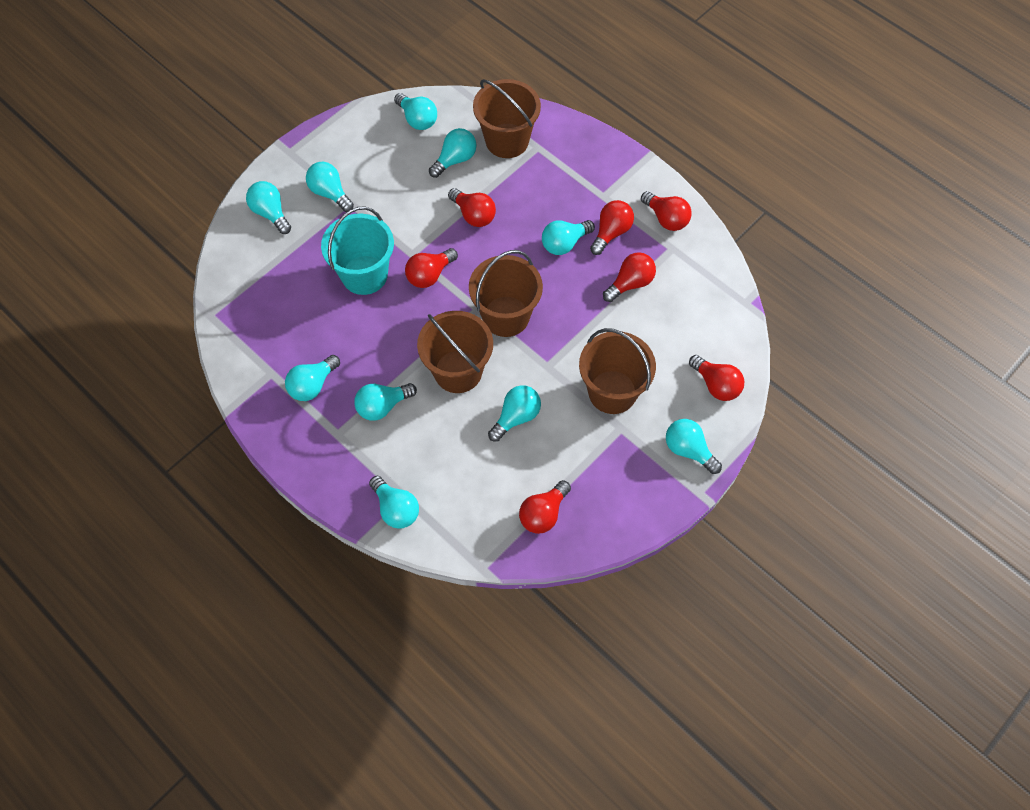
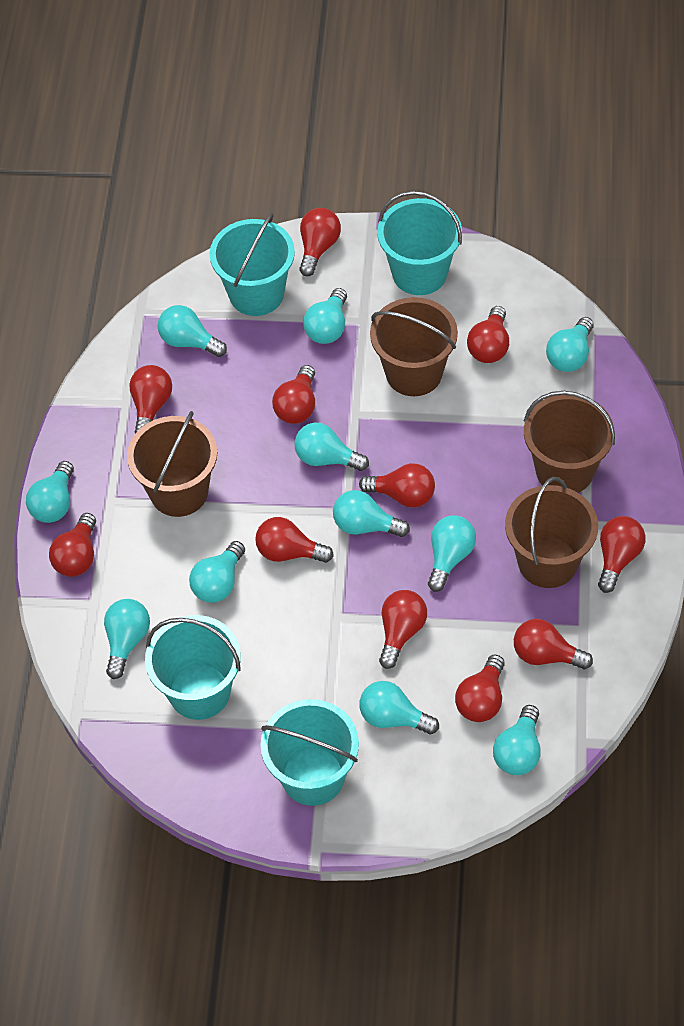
red light bulb: [405,248,458,288] [448,188,496,227] [519,480,571,534] [590,200,634,255] [603,252,656,302] [641,191,692,231] [689,355,744,401] = 7 -> [49,513,96,577] [129,365,172,434] [255,517,334,563] [272,365,315,424] [299,208,341,277] [359,463,435,507] [379,590,427,669] [455,654,505,722] [467,306,509,363] [514,619,593,669] [598,516,646,593] = 11
turquoise bucket: [321,206,394,295] = 1 -> [145,615,241,720] [210,213,295,316] [260,699,359,806] [377,191,462,295] = 4
turquoise light bulb: [246,181,291,234] [285,355,340,401] [306,162,354,212] [354,383,417,421] [369,476,419,529] [394,93,437,130] [429,128,477,178] [488,385,541,442] [542,220,595,255] [666,419,722,474] = 10 -> [26,461,74,523] [104,599,150,679] [158,305,227,357] [189,541,245,603] [295,423,369,471] [303,288,347,344] [333,490,410,537] [360,681,439,734] [428,515,476,592] [493,705,541,775] [546,317,594,372] = 11

